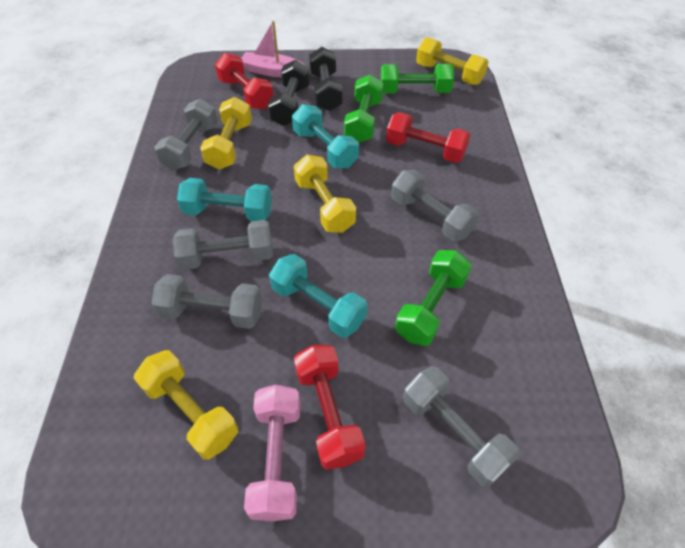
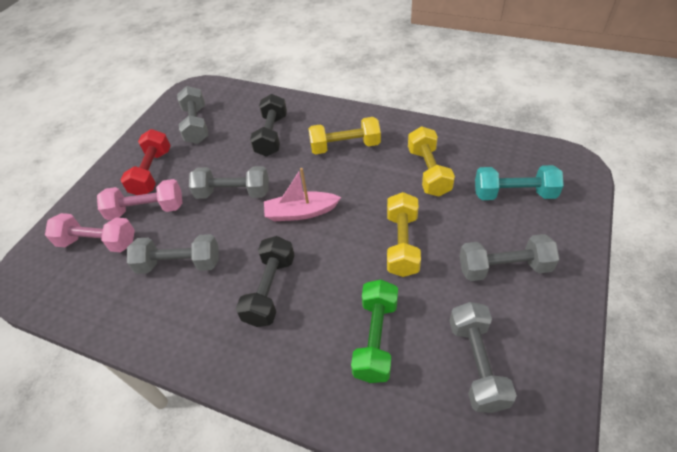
green dumbbell: [344,74,383,143] [380,64,454,93] [395,250,472,346] = 3 -> [351,280,398,383] = 1
pink dumbbell: [244,385,300,521] = 1 -> [45,213,135,252] [97,179,183,220] = 2
red dumbbell: [215,53,274,110] [294,345,366,470] [386,112,470,163] = 3 -> [121,129,171,195] = 1
turquoise dumbbell: [177,178,272,221] [269,254,367,338] [292,104,359,168] = 3 -> [475,165,564,200] = 1
yellow dumbbell: [134,350,238,460] [200,97,252,170] [294,155,356,233] [416,37,489,85] = 4 -> [308,117,381,154] [387,192,421,277] [408,126,455,197] = 3

